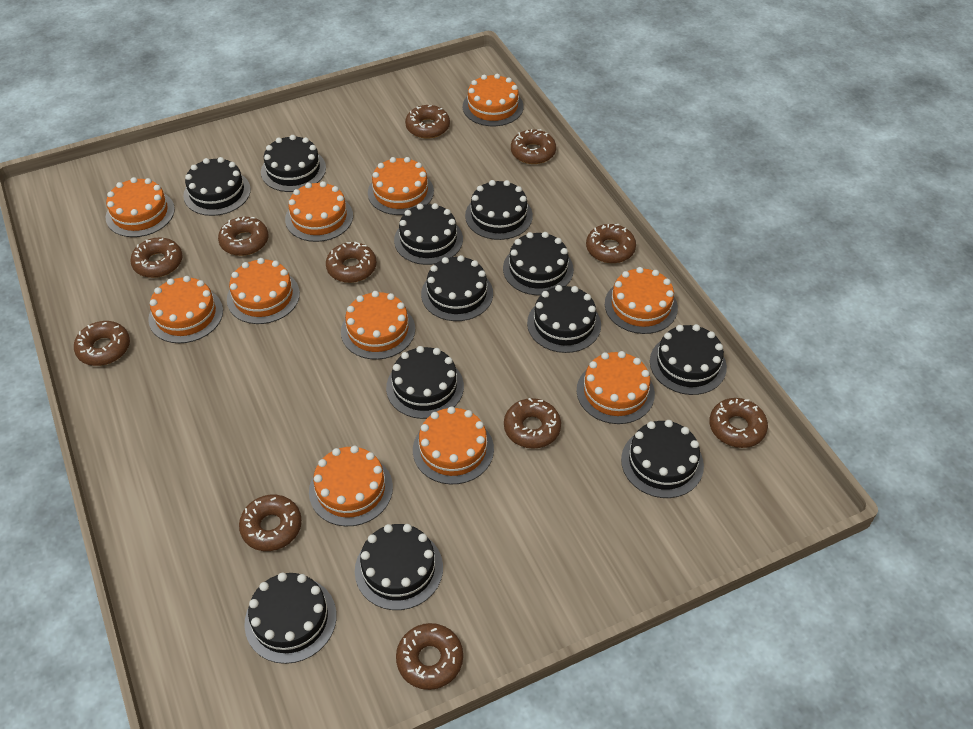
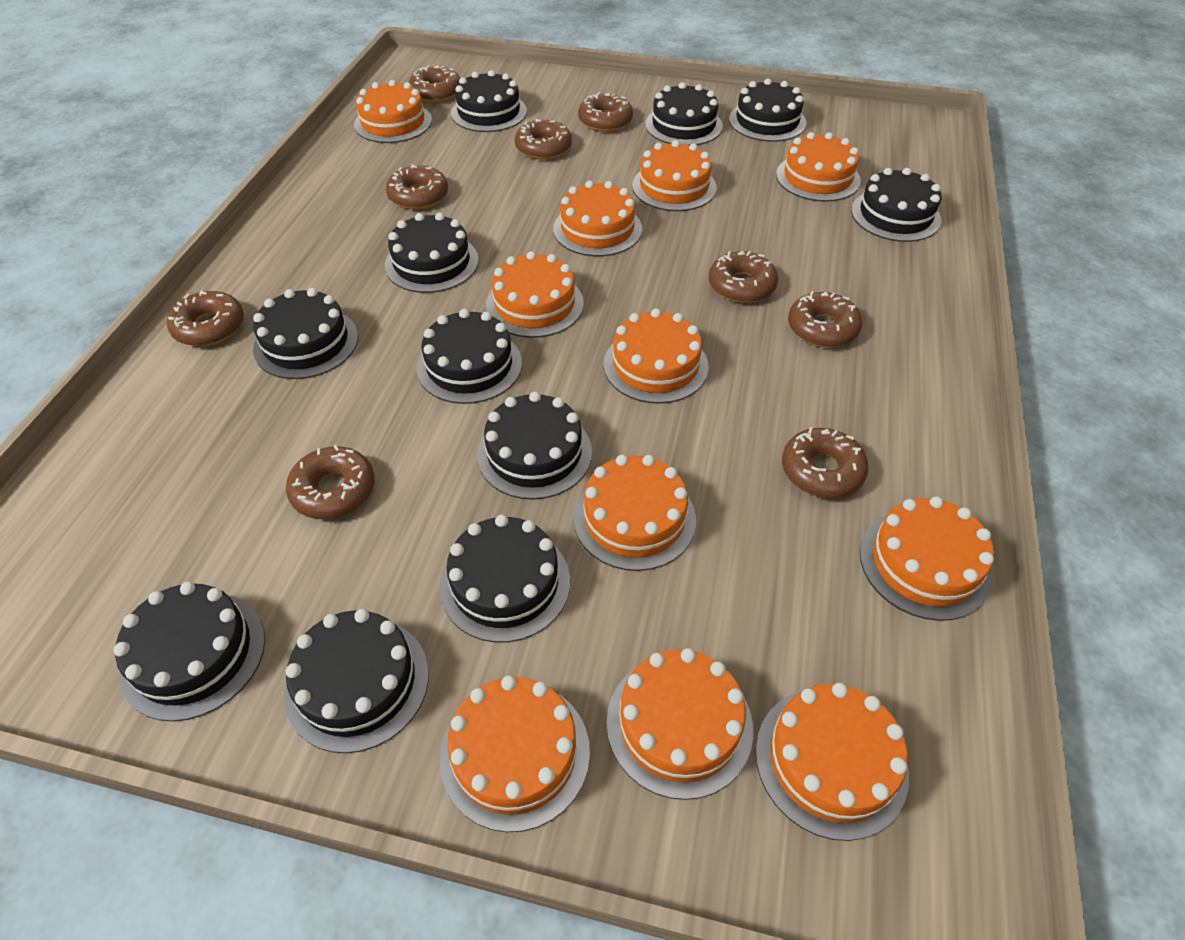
black cake: [183,157,251,216] [244,572,337,664] [261,135,326,192] [355,524,443,610] [386,346,464,419] [394,203,463,265] [421,255,493,321] [465,180,533,240] [503,232,574,295] [527,285,601,353] [621,420,704,498] [650,324,727,395] = 12 -> [113,582,265,721] [253,288,358,379] [284,609,429,753] [385,213,479,293] [417,309,522,404] [440,515,570,643] [451,70,527,132] [477,392,592,499] [645,82,723,145] [729,78,806,142] [851,168,941,242] = 11
brown donut: [74,321,130,366] [130,238,183,278] [218,217,268,256] [239,495,302,551] [326,242,377,283] [396,623,463,690] [405,105,450,139] [504,398,561,449] [511,129,556,164] [586,224,636,263] [709,398,768,448] = 11 -> [167,290,244,346] [286,445,375,519] [386,165,448,209] [409,65,460,102] [515,119,572,160] [578,93,633,132] [709,251,778,303] [782,427,869,498] [788,291,862,347] = 9

